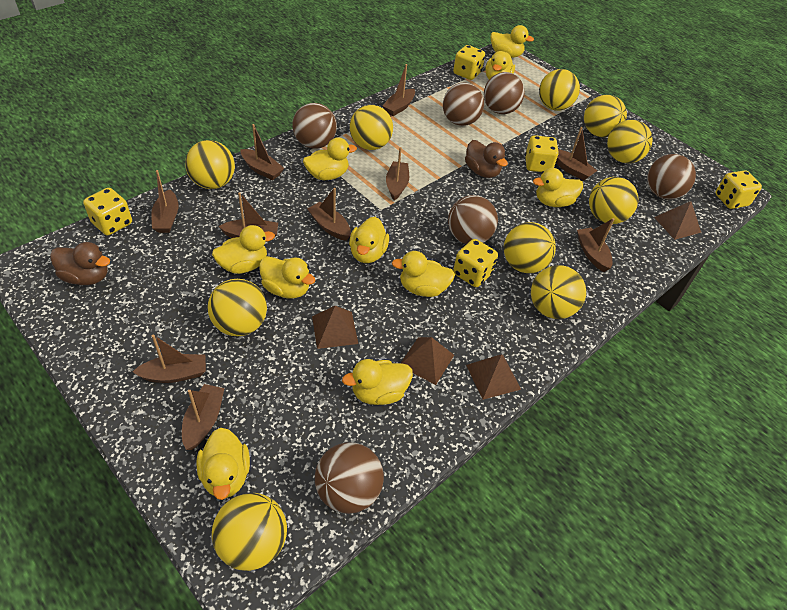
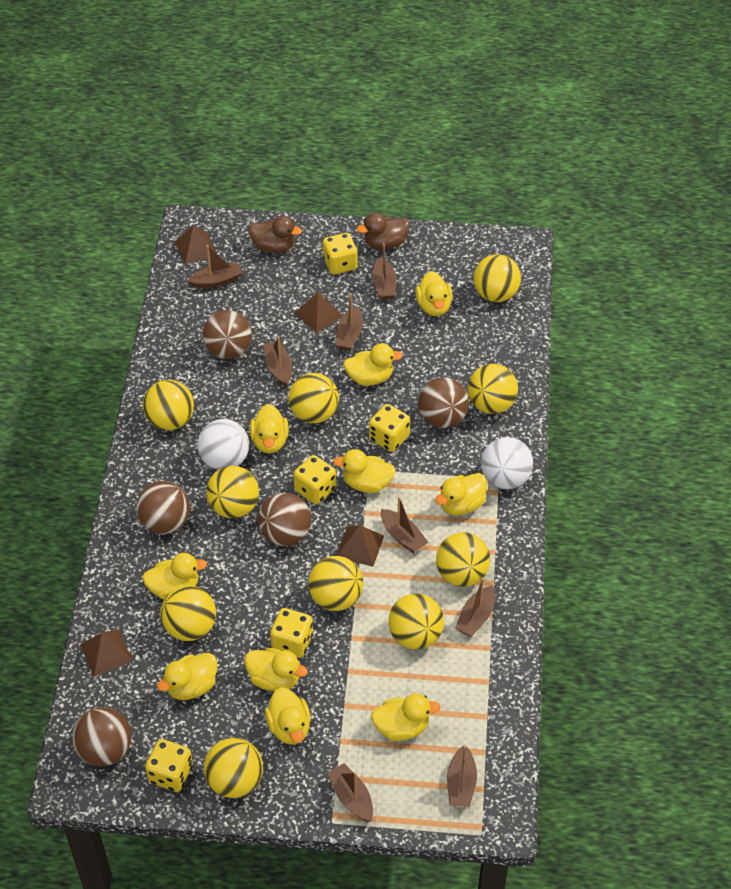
brown ball: [292,103,337,149] [315,442,384,514] [443,83,484,126] [448,195,498,244] [484,72,525,114] [647,154,696,199] = 6 -> [72,707,132,767] [136,481,190,534] [202,310,252,359] [258,493,311,546] [418,377,469,428] = 5
brown boat: [133,335,206,383] [151,170,178,233] [182,384,224,450] [218,192,278,240] [241,124,284,180] [307,188,351,241] [382,64,415,116] [386,147,409,201] [556,127,597,181] [577,218,615,272] = 10 -> [188,245,242,288] [263,336,292,387] [327,763,373,822] [335,293,363,351] [372,243,396,300] [381,497,429,553] [447,745,477,807] [455,578,495,637] = 8
white ball: none = 0 -> [198,419,249,470] [481,437,533,489] = 2

